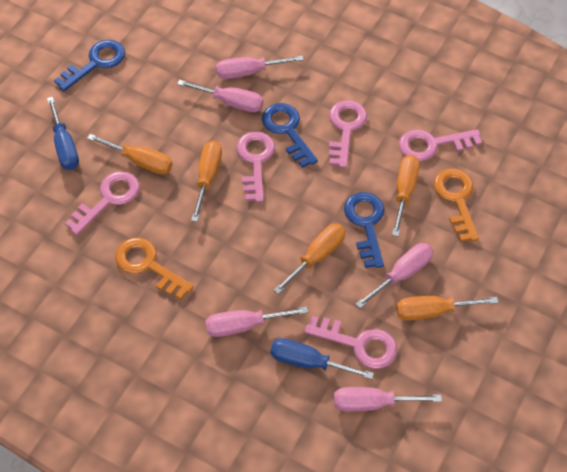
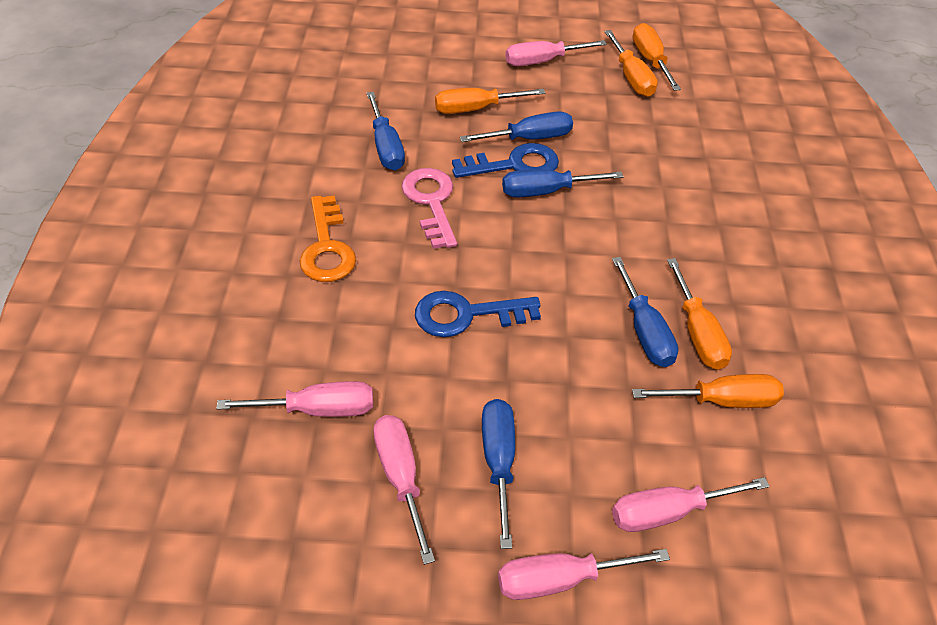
blue key: [54,40,125,91] [262,103,318,168] [344,192,384,268] = 3 -> [415,291,541,337] [452,143,559,178] = 2
blue screwdriver: [47,97,79,170] [270,338,374,379] = 2 -> [366,92,405,170] [460,111,573,142] [482,399,515,549] [502,169,623,198] [612,257,678,367] = 5
orange key: [115,237,194,299] [434,168,479,242] = 2 -> [300,195,356,282] = 1
pink key: [65,171,140,235] [236,131,275,202] [304,316,397,369] [329,100,367,168] [399,129,482,162] = 5 -> [402,168,457,249] = 1

